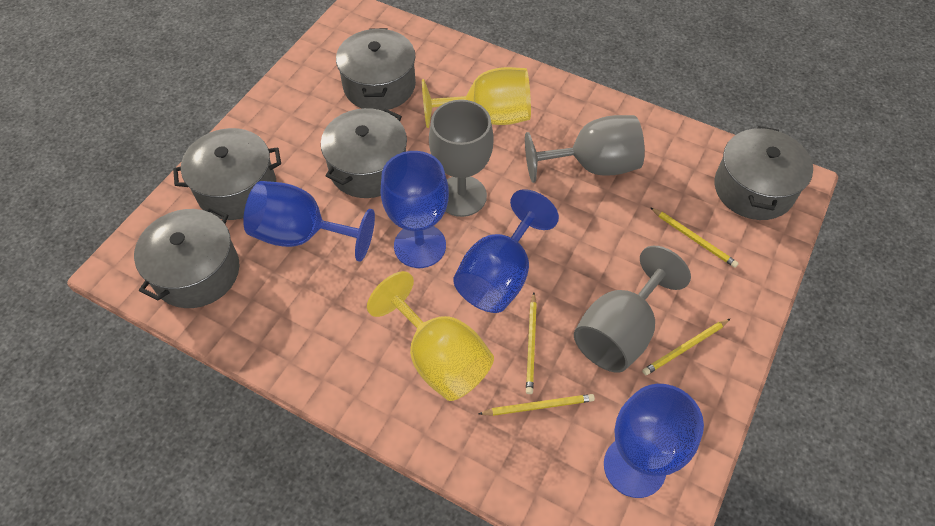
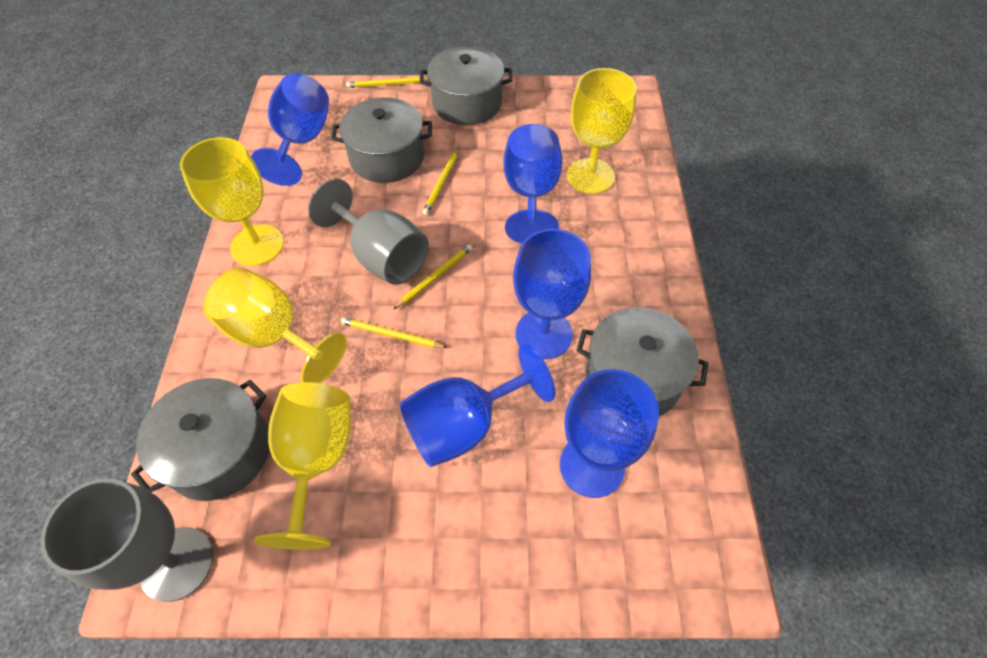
blue goblet: [243,181,375,262] [381,151,449,268] [453,189,559,313] [604,384,704,498] = 4 -> [251,73,329,186] [399,344,555,467] [503,124,562,244] [513,229,591,359] [560,369,659,498] = 5
grey goblet: [429,100,494,217] [525,115,645,183] [574,246,691,373] = 3 -> [40,478,214,602] [308,178,429,285] = 2
grey pot: [134,207,239,308] [173,128,281,220] [321,108,407,198] [336,28,416,110] [714,126,813,220] = 5 -> [131,378,269,501] [331,97,432,183] [420,46,513,125] [576,307,709,416] = 4
yellow goblet: [367,271,494,401] [422,67,531,128] = 2 -> [180,137,284,266] [203,267,347,383] [254,382,351,550] [567,68,637,194] = 4

